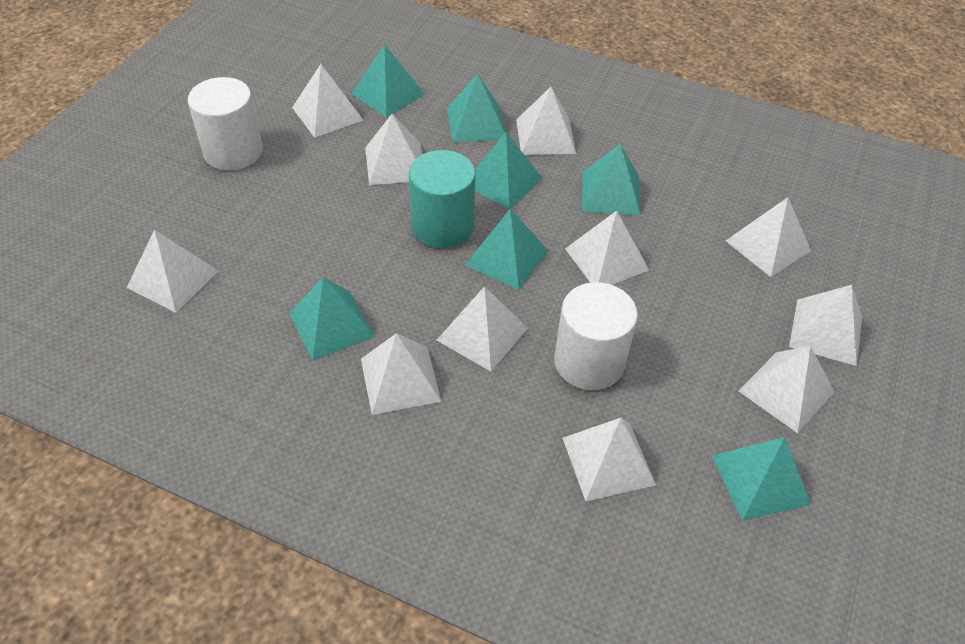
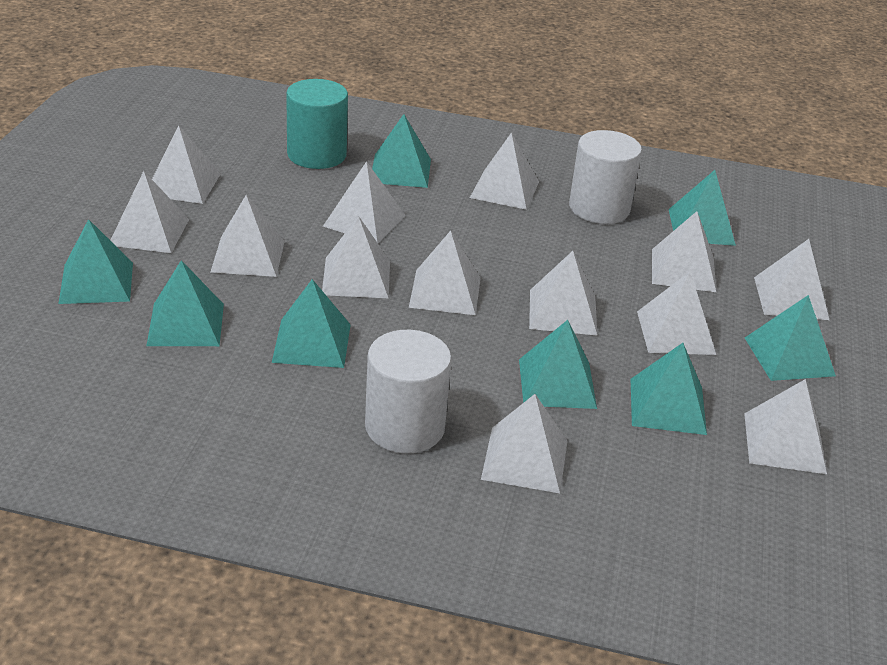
turquoise pyramid: [289,277,375,361] [351,44,425,118] [447,74,506,143] [465,209,548,290] [475,132,543,209] [582,144,641,216] [712,437,811,521] = 7 -> [59,219,133,304] [146,260,224,346] [272,279,351,368] [372,114,431,188] [519,320,597,409] [631,343,707,435] [669,170,736,246] [745,295,836,381] = 8
white pyramid: [126,230,219,313] [292,64,364,138] [361,333,441,415] [365,114,422,185] [437,286,528,372] [516,87,576,155] [563,418,656,501] [565,211,649,285] [726,197,811,277] [739,346,834,433] [789,285,862,366] = 11 -> [110,171,189,253] [152,126,221,204] [211,195,285,277] [322,216,390,298] [323,161,405,243] [409,230,481,315] [470,132,539,210] [481,394,568,493] [529,251,597,335] [637,272,716,355] [652,211,716,292] [744,379,827,474] [754,239,829,320] = 13

